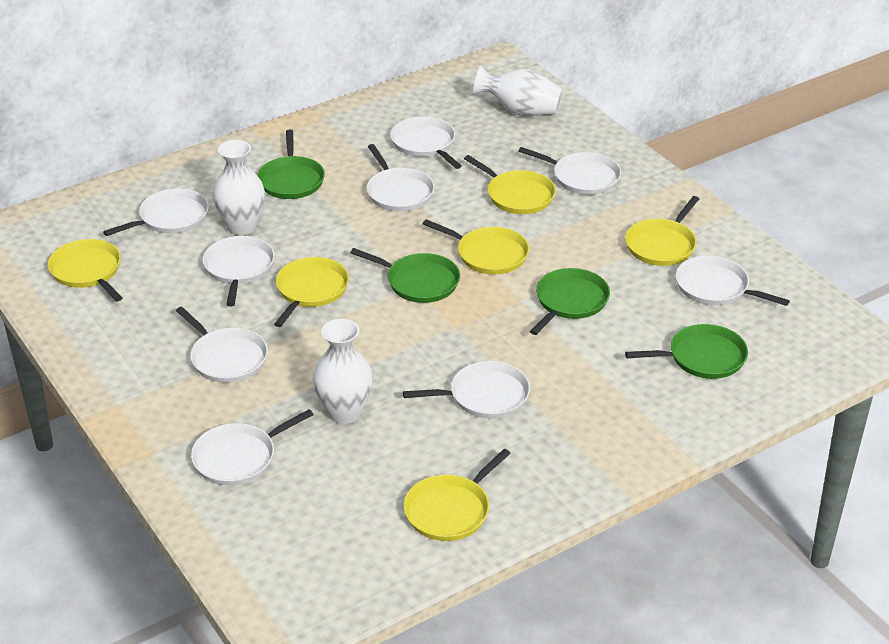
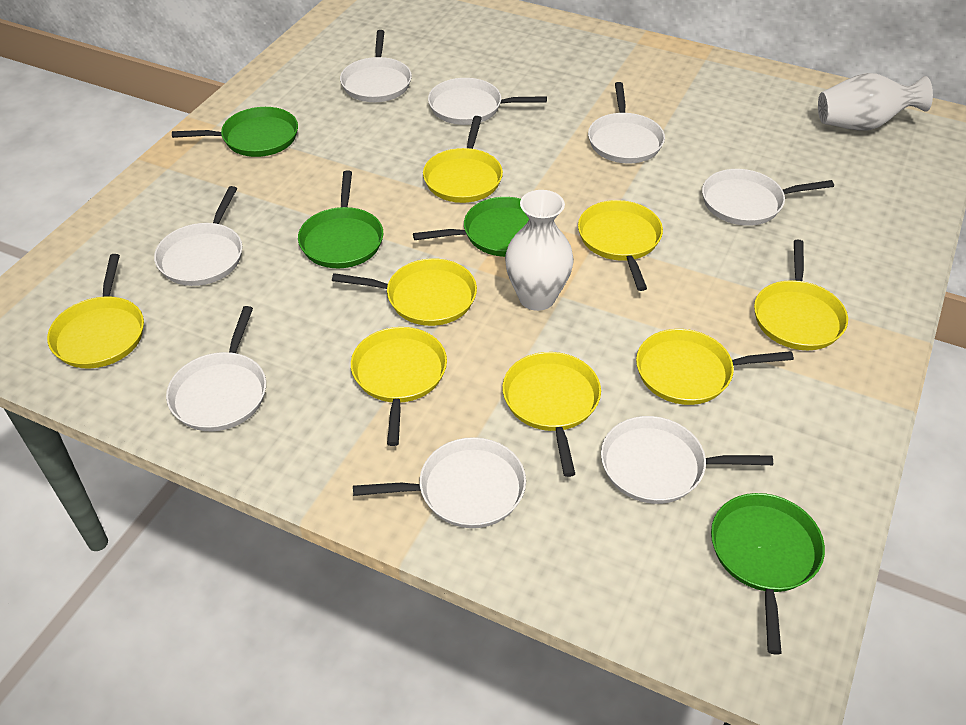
white pan: [103,188,209,236] [176,306,268,383] [191,409,314,486] [203,236,275,307] [367,144,434,212] [390,116,461,169] [403,361,530,419] [518,147,621,195] [676,256,790,306] = 9 -> [154,186,242,286] [166,306,266,431] [340,30,412,102] [353,437,526,528] [428,78,547,125] [588,82,665,164] [601,416,773,504] [702,169,834,226] = 8
white vase: [213,140,265,235] [313,319,373,424] [473,66,563,116] = 3 -> [505,190,574,311] [818,73,933,131] = 2
yellow pan: [48,239,122,301] [274,257,349,327] [404,449,511,541] [423,219,529,274] [464,155,556,214] [625,196,699,266] = 6 -> [47,254,144,368] [332,258,477,326] [351,327,447,446] [423,116,503,203] [502,352,601,477] [578,200,663,291] [636,329,794,405] [754,240,848,350] = 8

